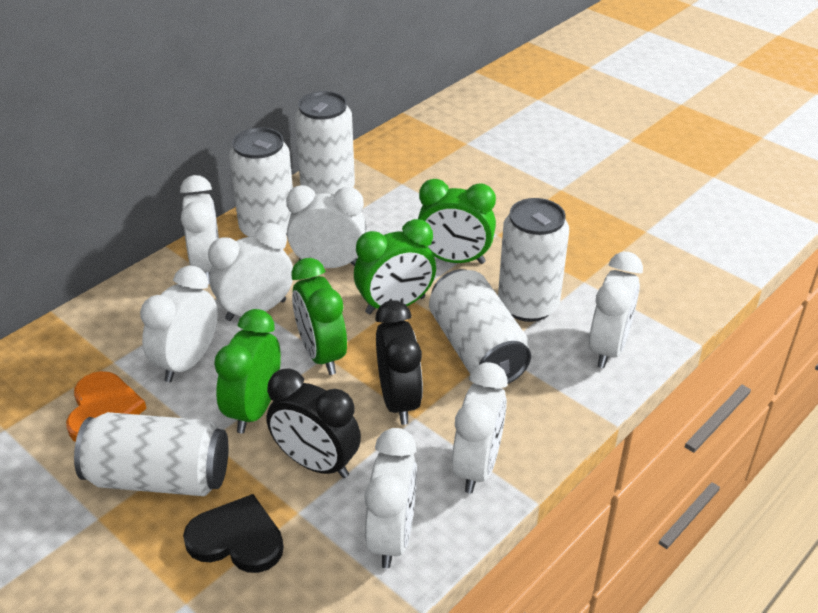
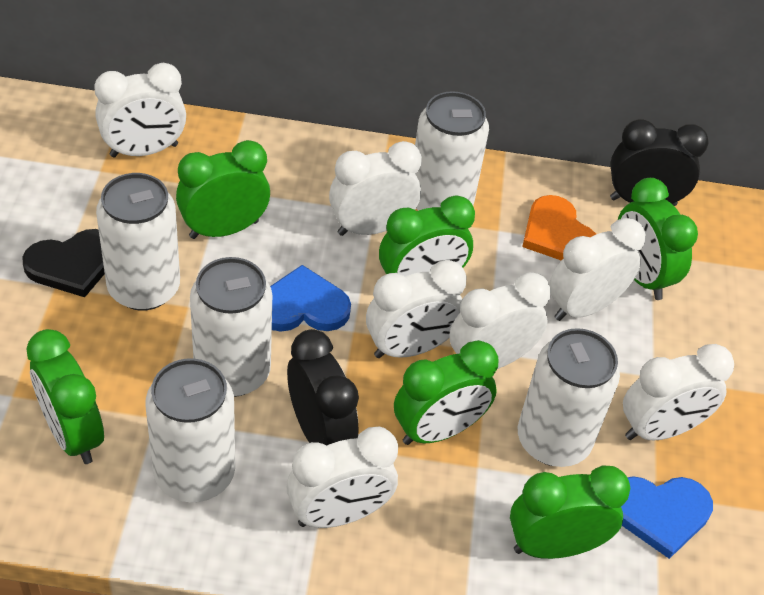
blue heart: none = 0 -> [270,265,351,332] [621,476,713,559] = 2
green clock: [214,309,281,433] [291,258,347,375] [354,219,436,314] [418,179,496,264] = 4 -> [26,329,104,464] [176,140,270,239] [379,195,475,276] [394,340,498,445] [510,466,630,559] [618,178,698,300] = 6

